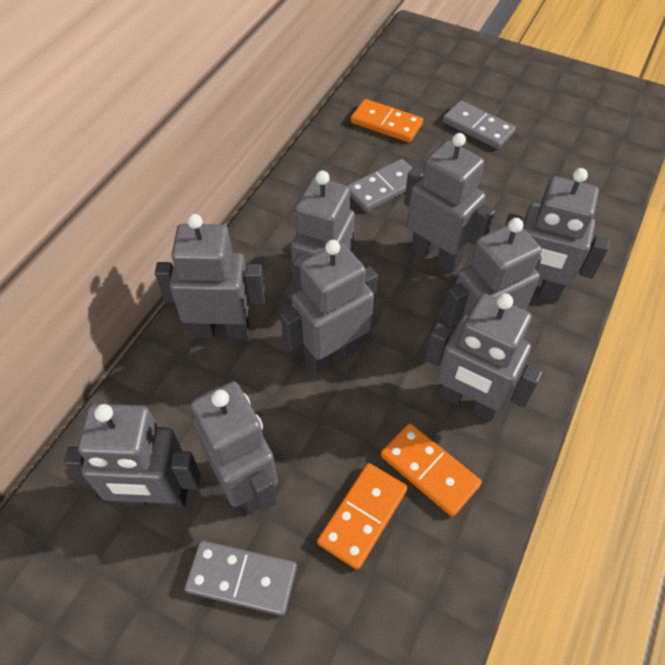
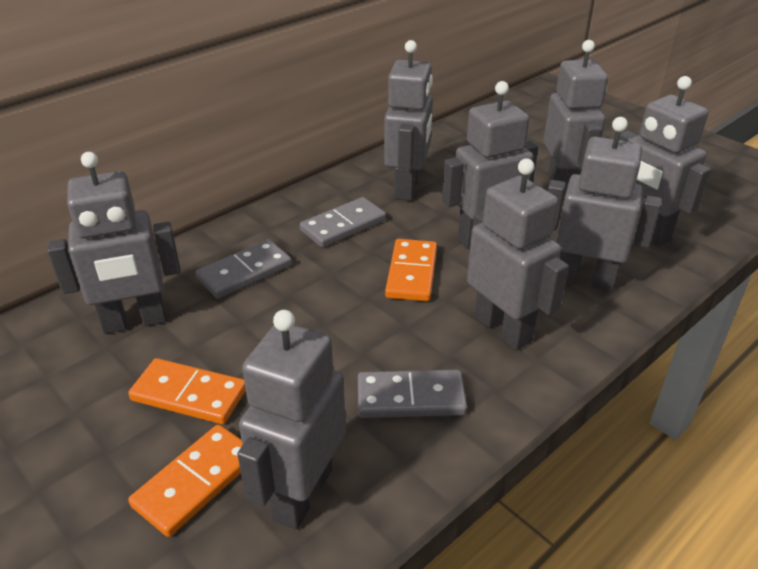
grey robot: [63,404,201,508] [155,214,266,339] [190,382,278,514] [280,240,378,373] [291,171,355,292] [404,133,495,273] [425,293,543,422] [442,218,542,328] [505,168,610,302] = 9 -> [47,152,181,334] [237,310,346,530] [384,40,433,201] [442,81,538,249] [467,158,569,350] [544,40,608,200] [548,117,662,292] [619,76,711,247] = 8

